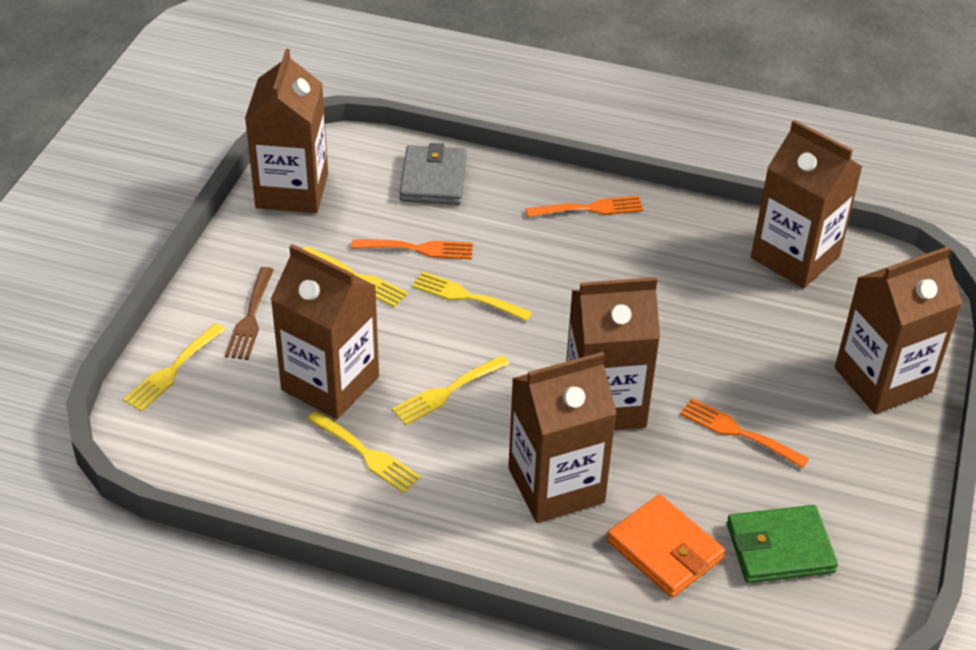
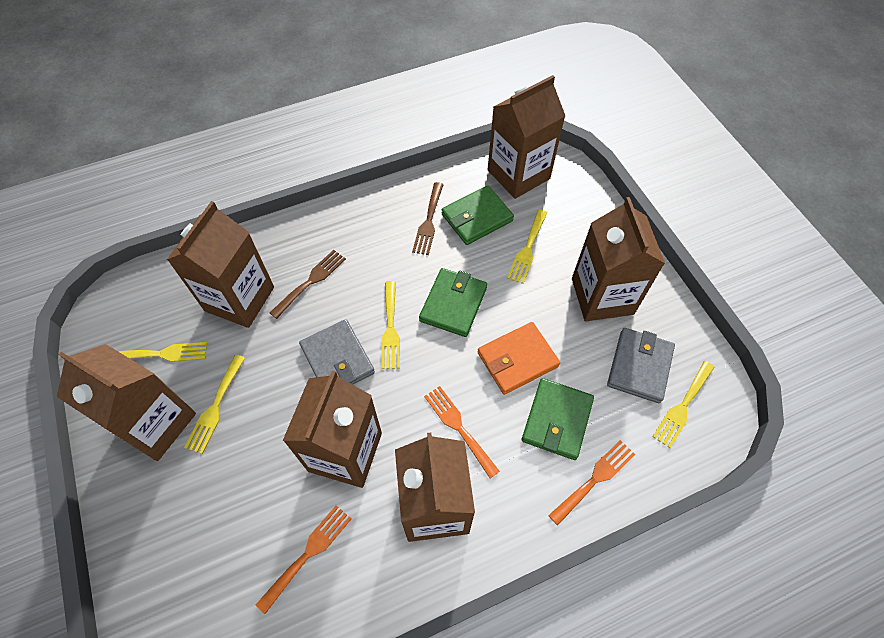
brown fork: [225,267,274,360] = 1 -> [270,250,346,319] [412,182,444,255] = 2
green wallet: [727,505,838,583] = 1 -> [419,268,487,337] [442,185,514,245] [522,378,594,460] = 3
grey wallet: [399,143,467,205] = 1 -> [299,319,375,385] [607,328,675,403] = 2

